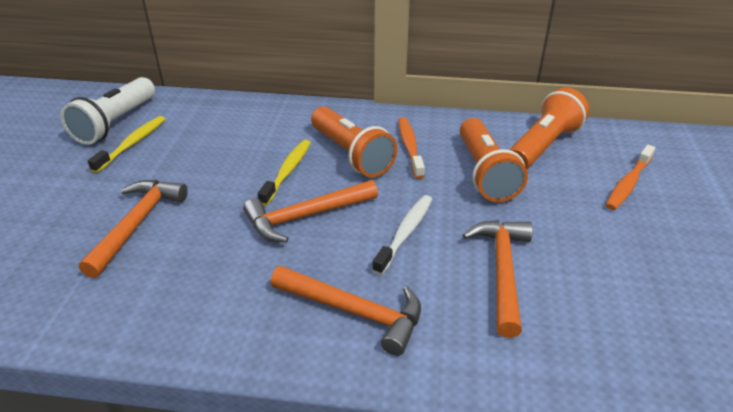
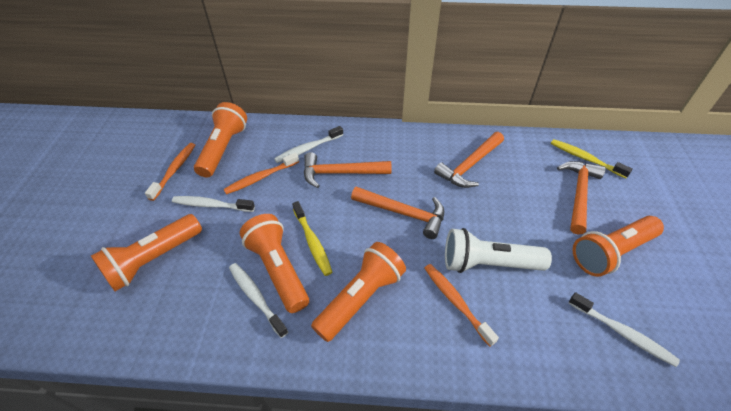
orange flashlight: [311,106,398,177] [460,118,528,202] [509,87,589,169] = 3 -> [91,214,202,291] [194,102,247,178] [240,214,309,313] [311,242,406,342] [573,216,664,277] = 5
orange toothbrush: [398,117,425,179] [606,145,655,210] = 2 -> [145,143,195,201] [223,153,299,195] [424,264,499,346] = 3
white toothbrush: [372,195,432,275] = 1 -> [172,196,255,212] [229,263,288,338] [274,126,343,163] [569,292,680,367] = 4

